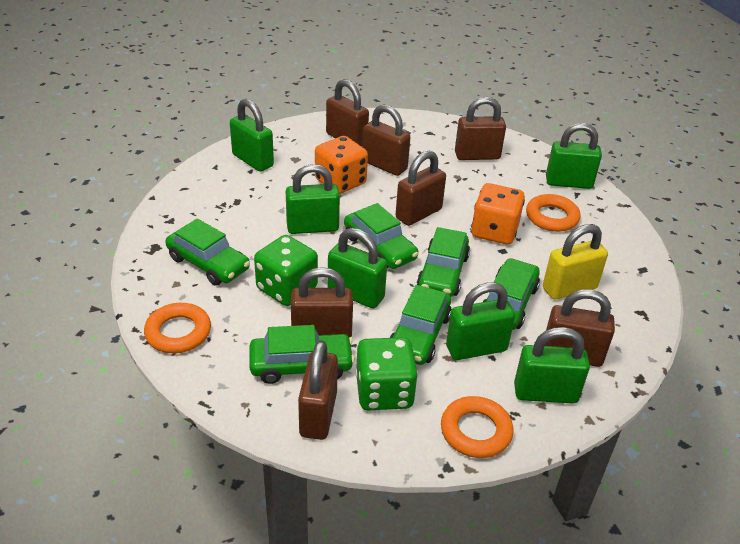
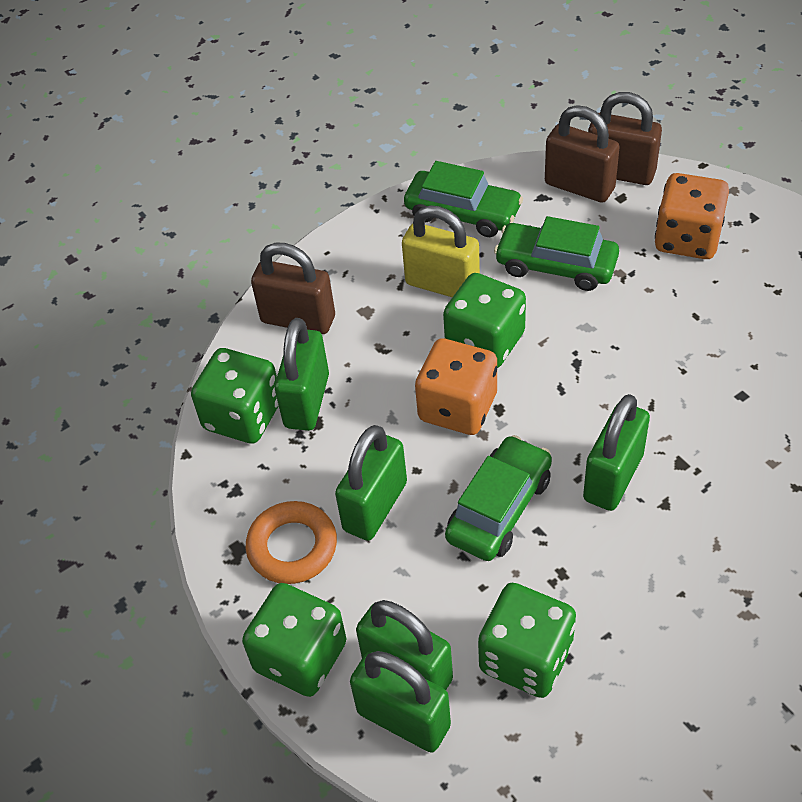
brown padlock: [291,267,353,337] [298,340,338,440] [326,79,369,147] [362,104,410,176] [396,150,446,226] [455,97,506,160] [545,289,615,367] = 7 -> [251,243,335,334] [545,105,620,203] [588,92,662,185] = 3
green car: [165,218,250,286] [249,325,355,384] [344,203,419,269] [389,285,451,365] [417,227,470,297] [483,258,540,330] = 6 -> [404,161,523,237] [445,435,552,561] [494,216,619,291] = 3
green dice: [254,235,318,306] [356,337,418,411] = 2 -> [191,348,279,444] [242,583,346,697] [443,273,526,368] [478,583,576,698] = 4
green padlock: [230,99,274,172] [286,164,340,234] [328,228,387,309] [446,282,515,360] [514,327,590,404] [546,123,602,189] = 6 -> [274,318,329,431] [335,425,407,541] [350,651,451,753] [356,600,453,690] [583,394,650,511] = 5
orange ring: [144,303,211,353] [441,396,514,458] [526,194,580,232] = 3 -> [246,501,337,584] = 1

